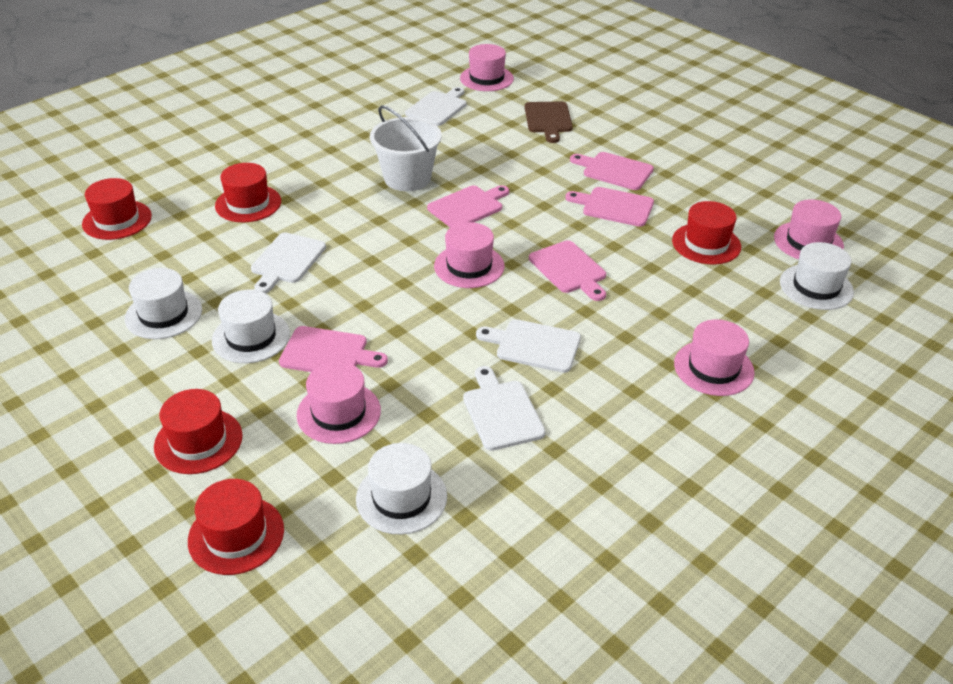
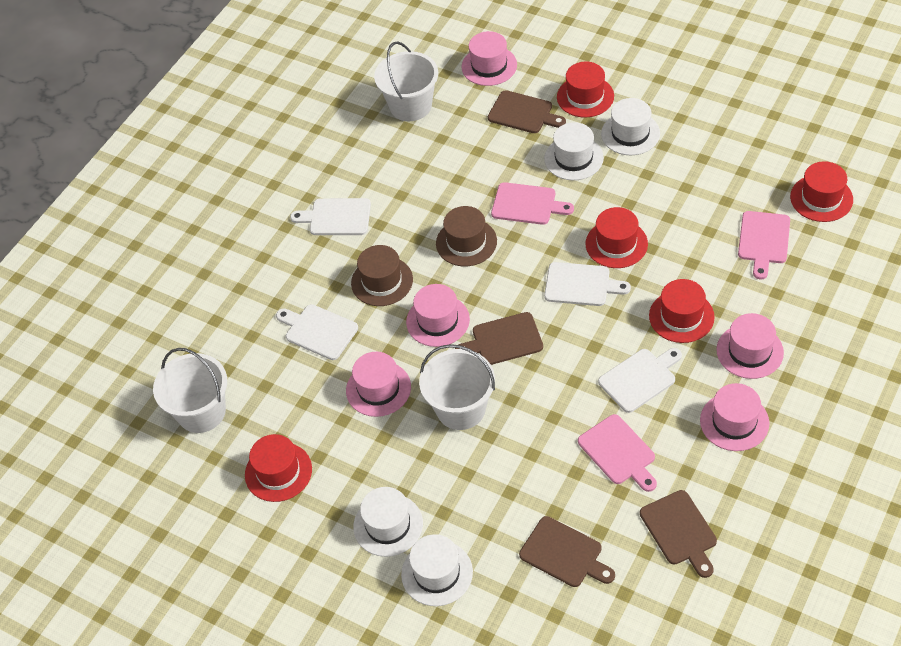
brown cutting board: [525,101,573,143] = 1 -> [455,312,543,365] [488,90,566,133] [519,516,615,587] [640,490,717,578] = 4
brown hat: none = 0 -> [351,245,413,306] [436,206,497,266] = 2
pink cutting board: [279,326,388,372] [427,185,509,228] [529,240,606,301] [565,187,654,227] [570,152,654,190] = 5 -> [491,182,574,225] [578,414,657,492] [738,211,790,279] = 3
white bucket: [370,105,442,191] = 1 -> [153,348,227,433] [374,41,438,121] [419,344,495,430] = 3

